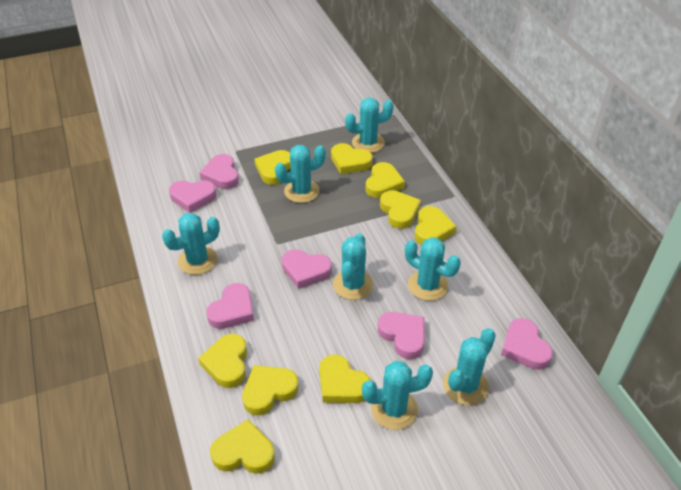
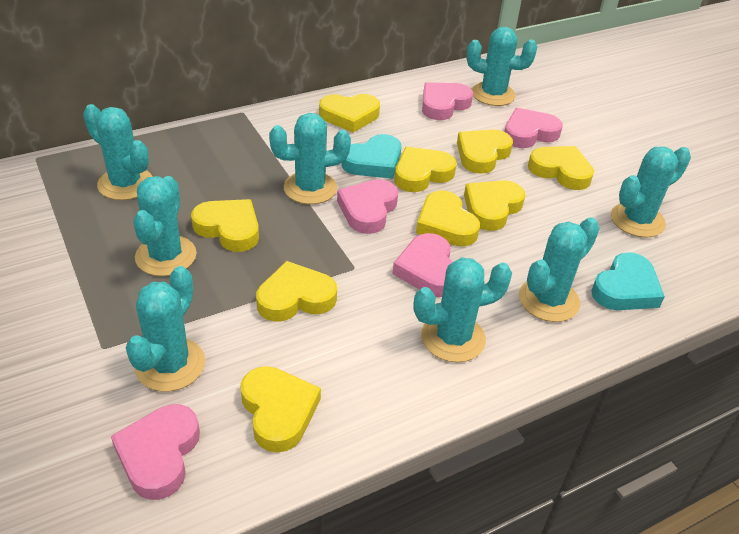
pink heart: [169,180,216,213] [199,154,239,189] [206,283,254,329] [282,249,332,289] [378,312,425,359] [501,318,553,370] = 6 -> [111,404,200,500] [337,179,398,234] [392,233,453,297] [422,82,473,120] [504,108,563,148] = 5
turquoise cactus: [162,213,220,275] [275,145,326,203] [333,233,373,300] [345,98,394,153] [362,361,433,430] [405,237,461,301] [443,328,496,405] = 7 -> [83,104,153,200] [126,266,205,392] [133,176,197,276] [269,113,351,204] [413,257,512,362] [467,27,537,106] [519,217,600,322] [611,146,691,238] = 8
turquoise heart: none = 0 -> [341,134,401,179] [591,252,665,310] = 2

